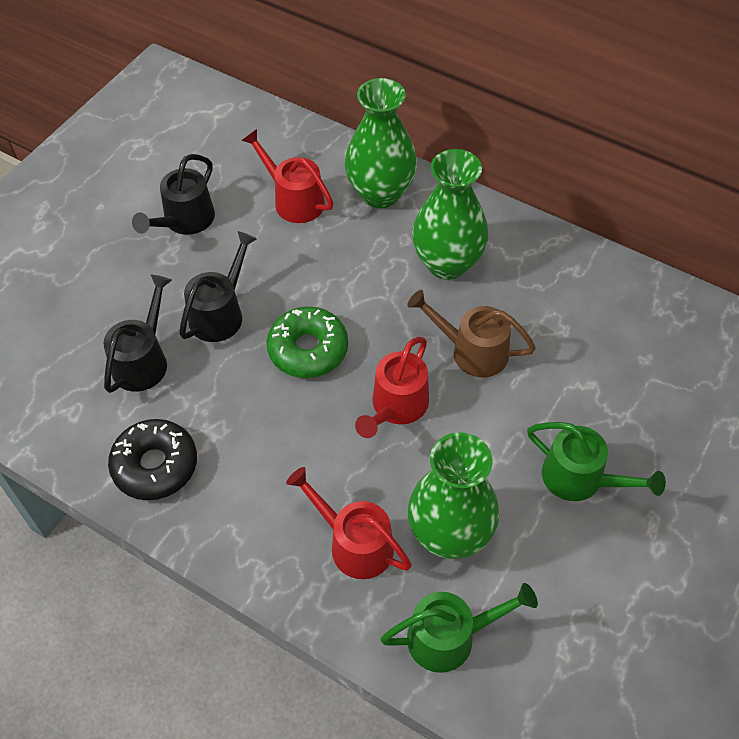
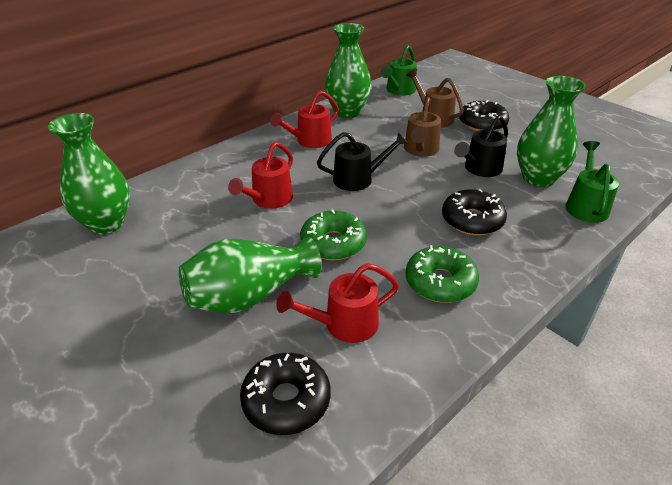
black donut: [108,419,197,500] = 1 -> [240,353,331,435] [442,189,507,236] [459,100,510,131] = 3
black watering can: [103,275,172,393] [132,154,215,235] [179,231,257,342] = 3 -> [317,132,408,191] [454,115,508,177] = 2
brown watering can: [407,290,536,377] = 1 -> [404,97,441,157] [406,69,464,127] = 2
green donut: [267,306,348,378] = 1 -> [300,210,367,260] [405,245,479,303] = 2
green vase: [345,78,417,208] [408,432,499,559] [412,149,489,280] = 3 -> [48,113,130,234] [179,236,321,314] [325,23,371,118] [517,76,586,187] = 4

